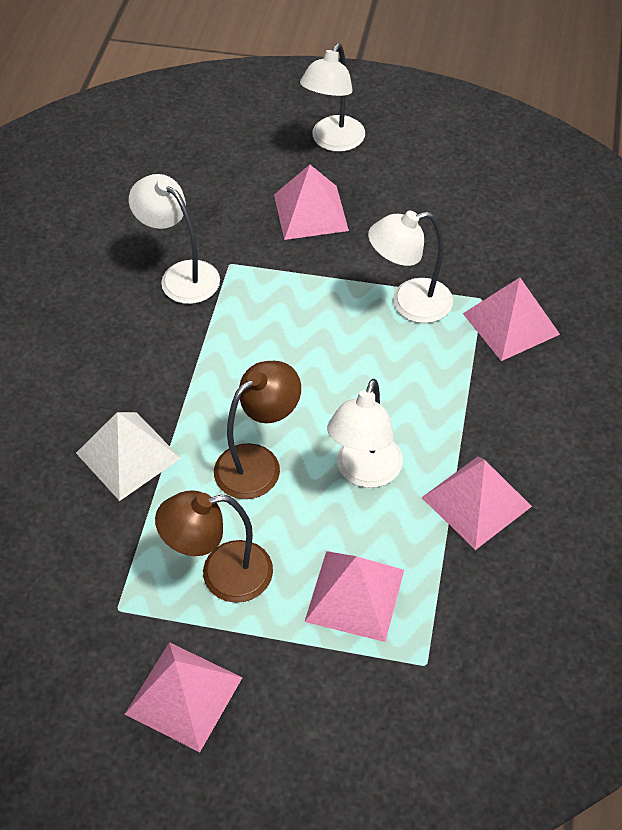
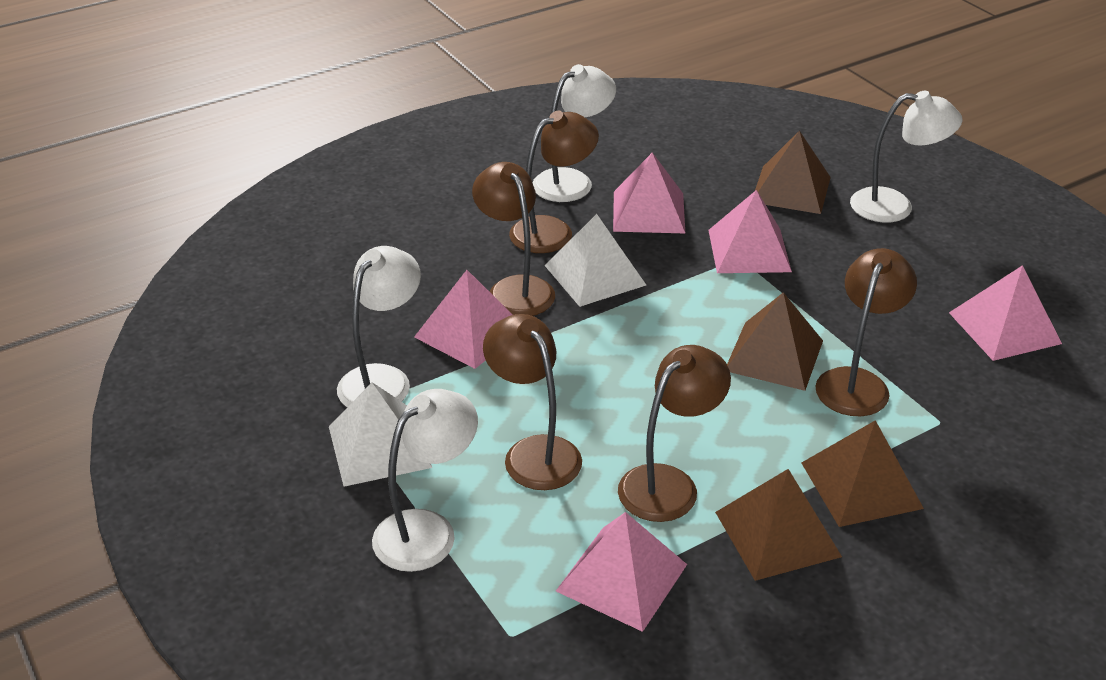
brown lamp: [155,490,273,603] [214,361,301,499] = 2 -> [472,162,555,316] [483,314,582,490] [509,111,599,253] [618,345,731,522] [816,248,917,416] = 5
brown pyramid: none = 0 -> [715,469,842,581] [727,292,823,391] [755,130,831,214] [802,420,924,527] = 4
white pyramid: [76,412,181,501] = 1 -> [329,382,432,487] [545,214,646,307] = 2

